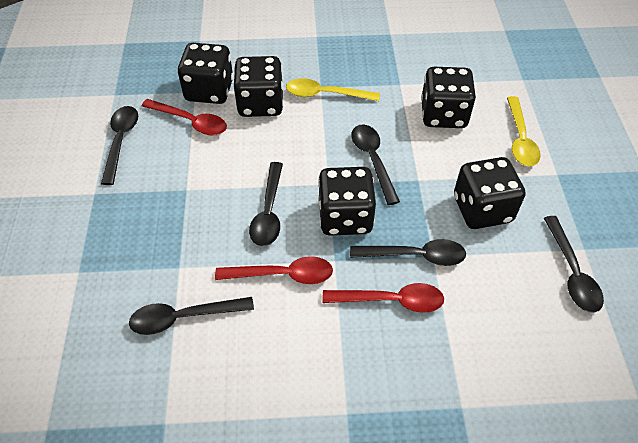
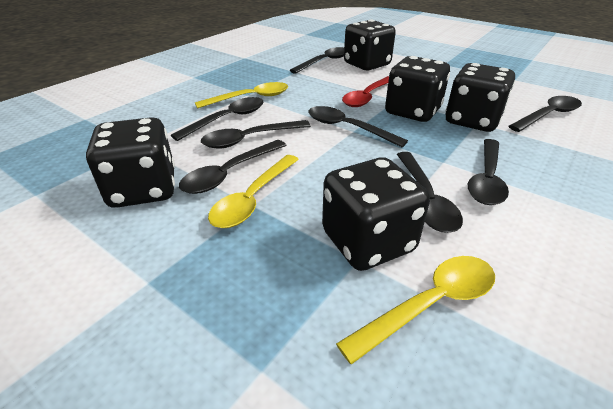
black spoon: [101,106,138,185] [129,297,254,335] [249,162,283,246] [350,239,466,266] [351,125,400,205] [544,216,604,313] = 6 -> [171,97,263,141] [179,140,287,194] [201,120,311,149] [290,47,344,74] [308,106,408,147] [397,152,463,233] [468,139,509,205] [509,96,582,132] = 8
red spoon: [142,99,227,136] [215,256,333,284] [322,283,444,313] = 3 -> [342,76,389,107] = 1
yellow spoon: [286,78,380,101] [507,96,541,166] = 2 -> [195,82,288,109] [208,155,299,228] [336,256,495,365] = 3

